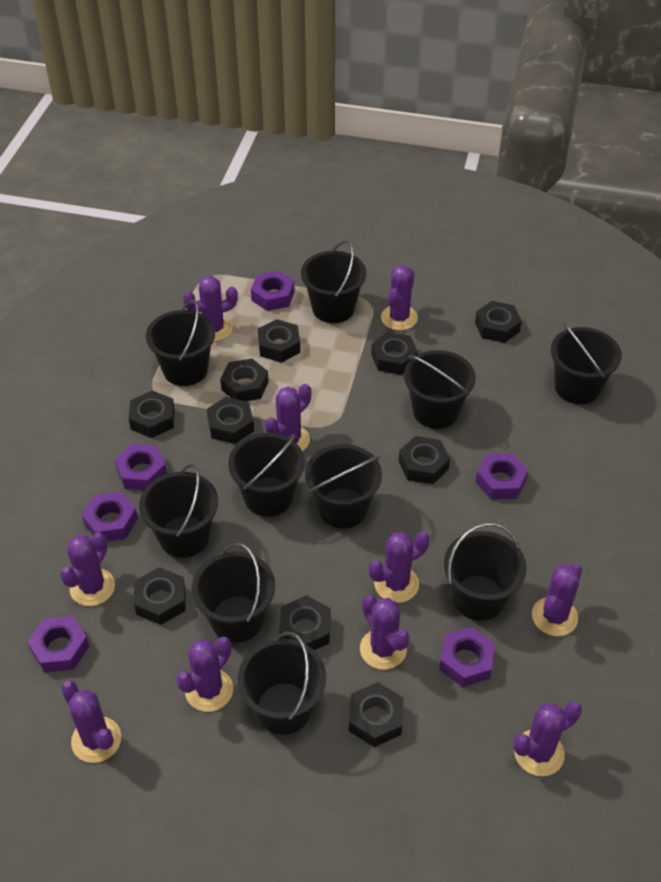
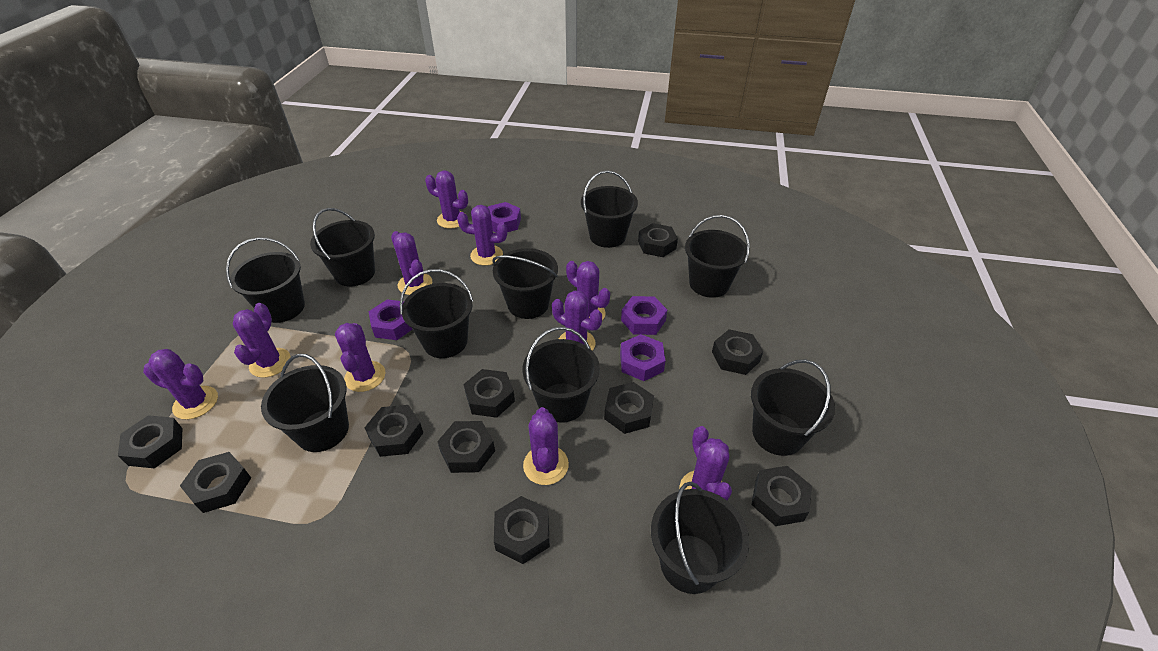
purple nut: [27,616,89,673] [82,492,138,541] [115,444,167,490] [251,271,295,311] [439,627,495,687] [475,453,529,500] = 6 -> [368,299,412,340] [488,202,521,233] [620,334,665,381] [621,296,667,335] = 4

